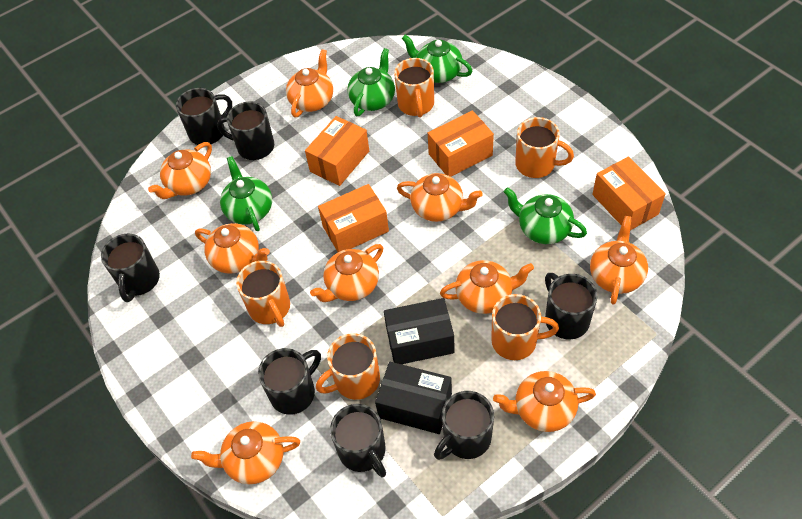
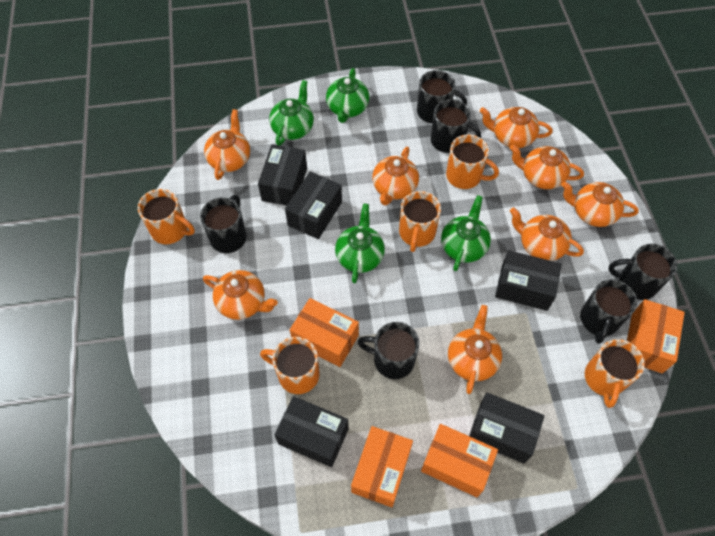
black box: [375,362,452,434] [384,298,455,364] = 2 -> [258,144,307,206] [274,396,349,467] [285,171,342,239] [469,392,545,463] [495,250,562,311] = 5
black mug: [101,234,160,302] [176,88,232,145] [217,101,274,160] [258,348,321,415] [330,404,386,477] [434,391,494,460] [545,273,597,340] = 7 -> [200,195,247,253] [358,322,419,379] [417,70,467,123] [431,99,481,153] [580,279,637,344] [608,244,677,300] = 6
orange teapot: [148,142,212,199] [191,421,300,484] [195,223,270,274] [286,49,333,117] [310,244,383,302] [397,173,483,222] [440,260,534,314] [493,371,596,432] [590,216,648,305] = 9 -> [203,270,278,320] [204,109,250,180] [372,147,419,206] [448,305,502,394] [480,107,553,148] [510,145,584,189] [510,207,584,261] [561,182,639,227] = 8

